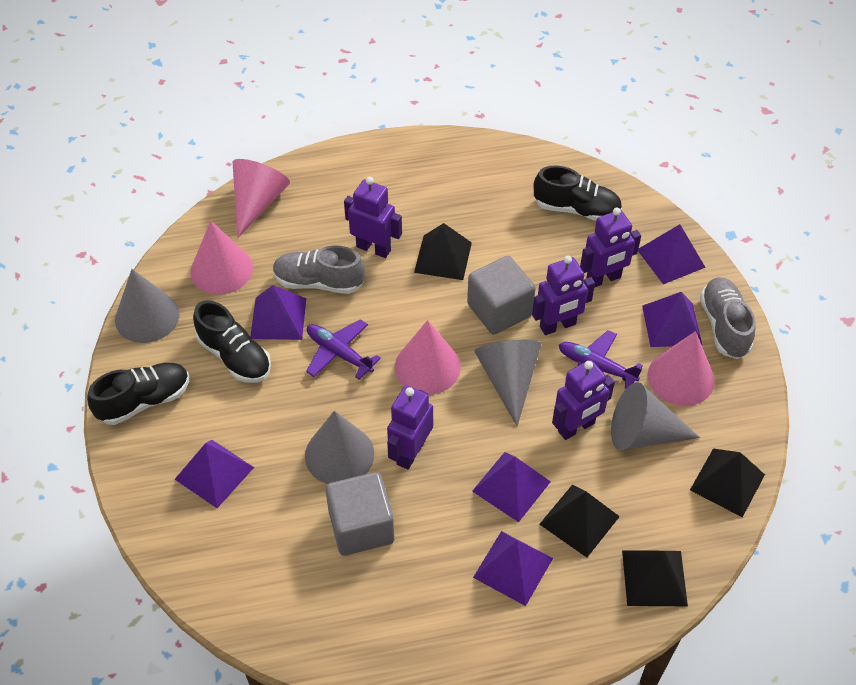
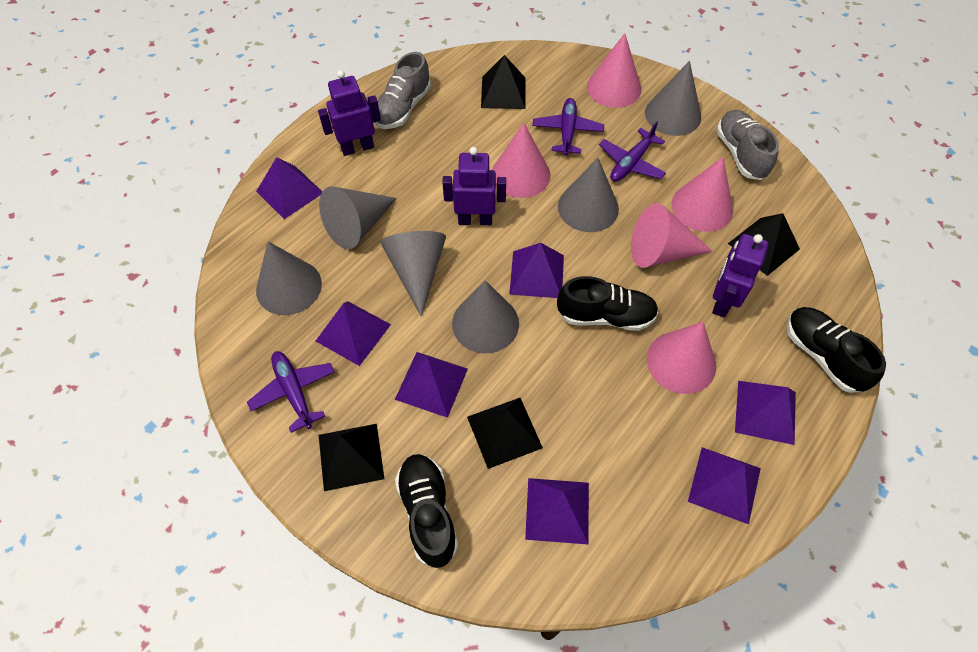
grey cone: [115,269,180,343] [305,411,374,484] [474,340,541,426] [611,382,700,450] = 4 -> [256,241,322,315] [319,186,397,249] [380,231,446,317] [452,280,519,354] [558,158,619,232] [645,61,701,136] = 6
grey cube: [325,472,395,556] [467,256,536,335] = 2 -> none = 0
pink cone: [190,221,253,294] [232,159,290,238] [395,320,461,395] [648,331,715,406] = 4 -> [492,123,550,198] [587,33,641,108] [631,203,713,268] [647,322,716,394] [672,157,733,232] = 5
purple plane: [306,319,381,380] [559,330,643,389] = 2 -> [247,351,335,433] [532,98,604,156] [599,121,666,182] = 3
purple pyramid: [175,440,254,508] [250,285,306,340] [472,452,551,522] [473,531,553,606] [638,224,706,284] [642,292,702,347] = 6 -> [256,157,322,219] [316,301,391,366] [395,352,468,418] [509,243,564,298] [525,478,589,544] [688,447,761,524] [735,381,796,445] = 7
purple robot: [344,177,402,258] [387,385,433,470] [532,255,595,335] [552,360,615,440] [580,207,641,288] = 5 -> [318,70,381,156] [442,147,506,225] [712,234,768,317] = 3

